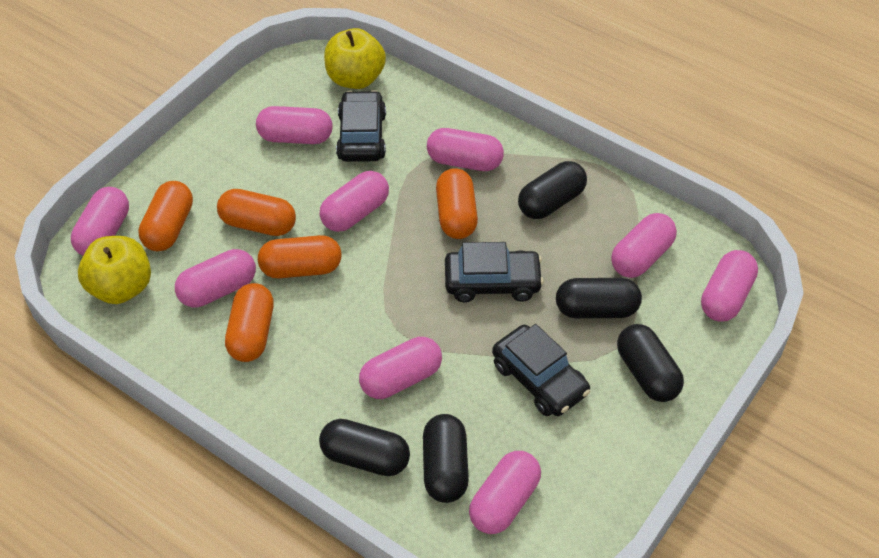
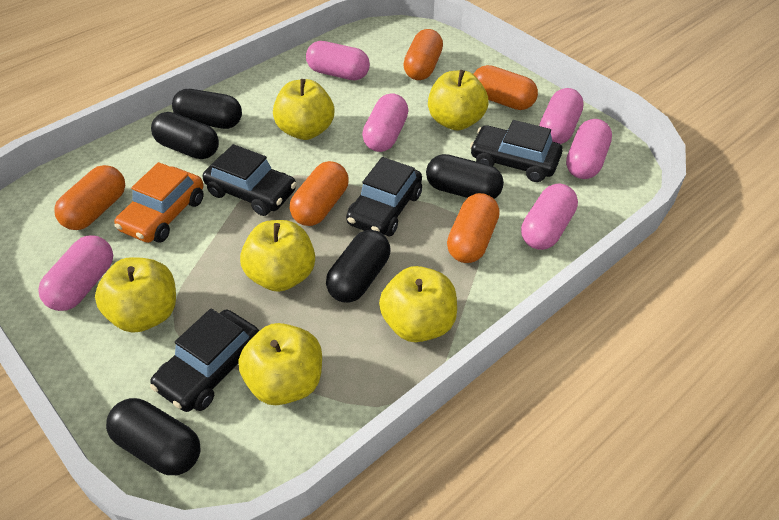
black car: [336,90,386,162] [445,242,544,302] [492,324,590,416] = 3 -> [150,309,259,412] [203,144,297,216] [346,157,422,236] [470,120,562,182] = 4
orange car: none = 0 -> [114,162,204,243] = 1
pink capsule: [71,187,129,256] [175,249,256,308] [256,106,333,144] [320,171,389,232] [359,337,442,399] [427,128,504,171] [469,451,541,534] [611,213,677,278] [701,250,758,322] = 9 -> [38,235,113,311] [306,41,370,80] [362,93,408,152] [521,184,578,250] [539,88,584,144] [566,119,612,179] = 6
yellow apple: [78,236,151,304] [324,28,386,89] = 2 -> [95,257,176,333] [239,323,322,405] [240,220,315,292] [273,79,334,140] [379,266,457,342] [428,70,488,131] = 6

